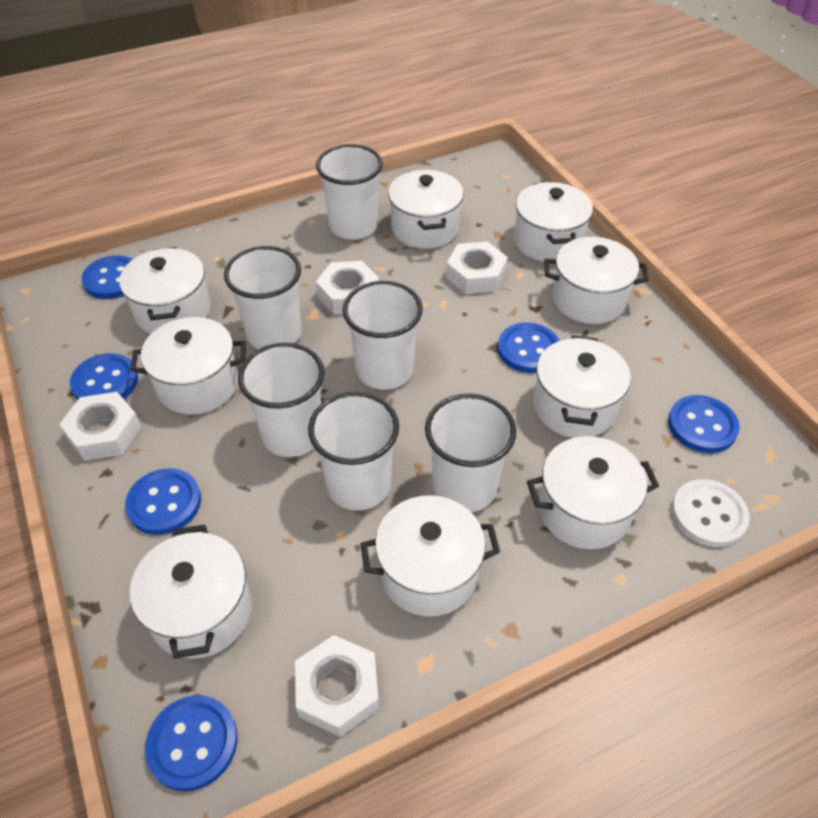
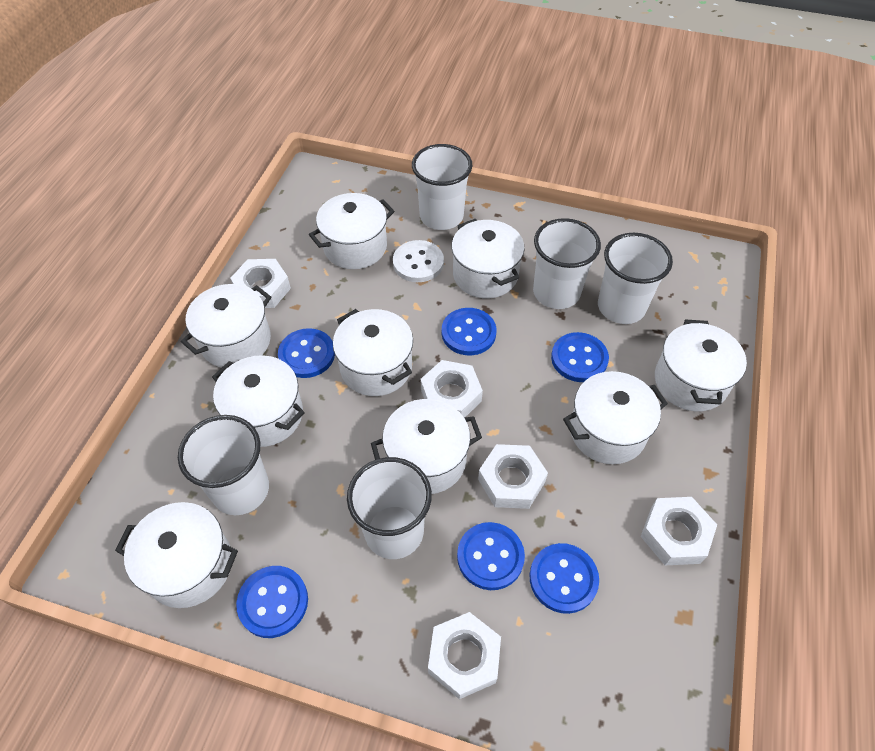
white cup: [224,246,302,349] [238,343,325,457] [308,391,399,511] [316,144,383,239] [342,281,423,390] [425,393,516,512] = 6 -> [178,415,269,515] [347,457,432,559] [412,144,472,230] [533,218,601,309] [598,233,673,324] = 5
white nut: [59,392,141,461] [295,635,379,737] [316,261,379,314] [446,241,508,294] = 4 -> [230,259,291,308] [421,360,483,418] [428,612,501,699] [478,444,548,509] [641,497,717,565] = 5

